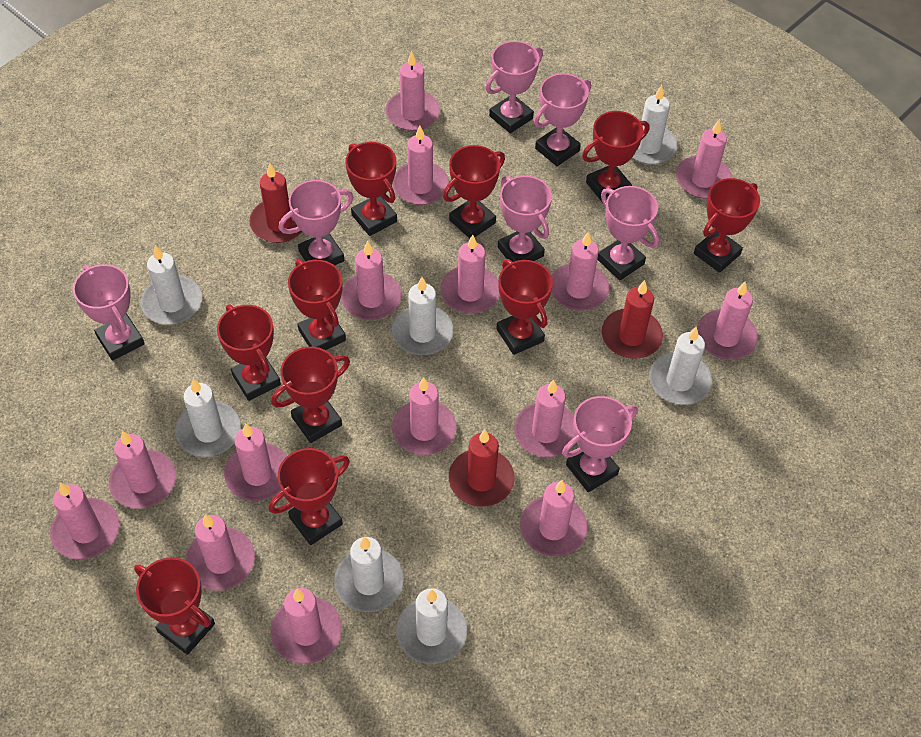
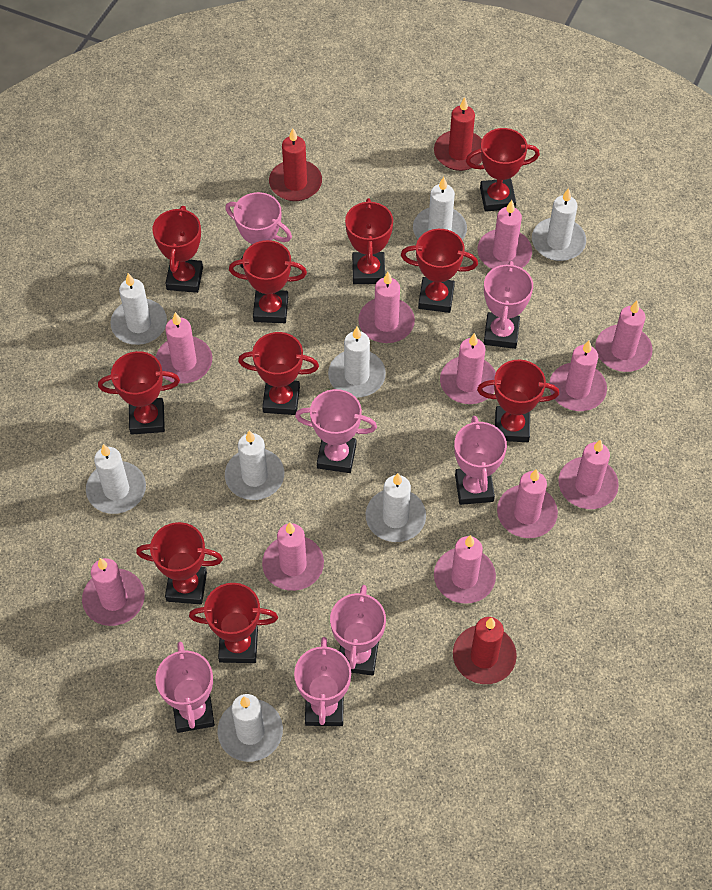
pink candle: [50,482,119,560] [109,431,176,509] [186,514,255,591] [224,423,287,501] [271,588,342,664] [341,241,402,320] [385,51,440,131] [392,126,449,205] [392,377,457,455] [440,235,500,314] [514,380,575,457] [520,480,588,556] [551,232,609,311] [676,119,732,199] [697,281,758,360] = 15 -> [82,558,145,626] [156,312,212,384] [262,522,324,591] [358,272,415,343] [434,535,496,604] [440,333,496,404] [478,200,532,269] [497,469,558,538] [549,340,607,411] [558,439,619,509] [595,301,653,372] = 11
white candle: [141,245,202,325] [175,379,241,457] [334,537,404,612] [392,277,453,355] [396,588,467,664] [632,85,677,165] [649,327,712,405] = 7 -> [86,444,146,514] [110,273,167,345] [217,694,283,762] [225,430,284,500] [328,327,386,398] [366,473,426,542] [413,177,467,240] [532,188,586,261] = 8

